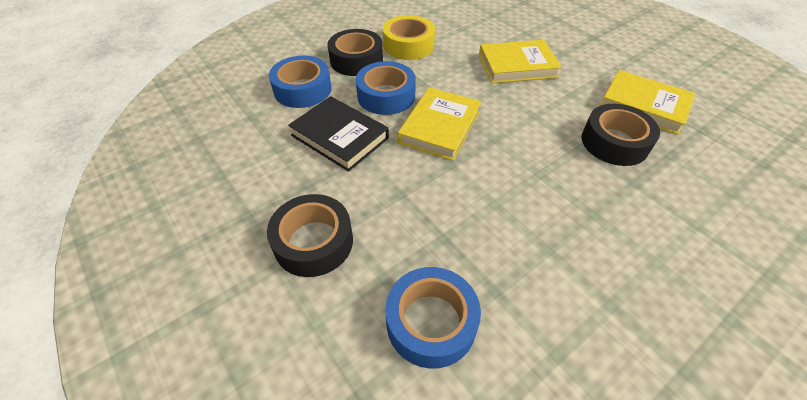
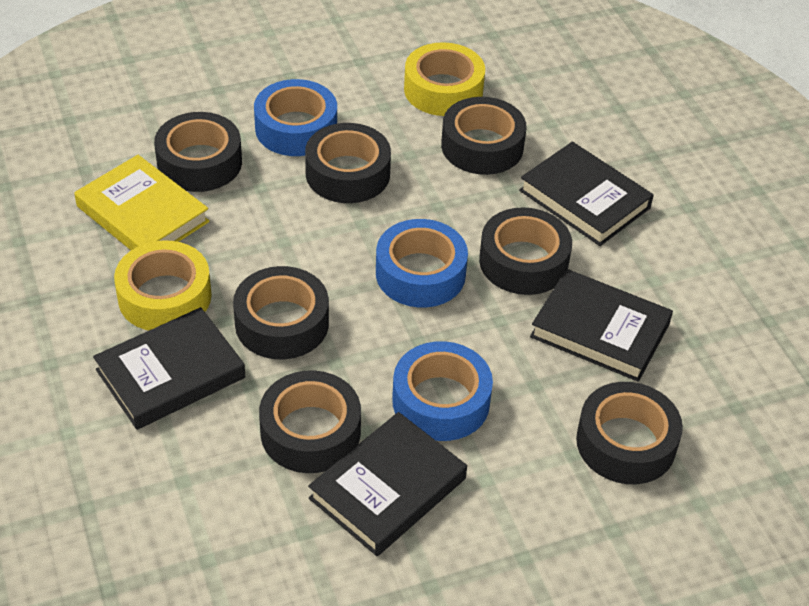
black book: [288,96,389,172] = 1 -> [93,307,246,430] [308,412,467,556] [519,142,654,246] [530,269,673,382] = 4
black tape: [267,194,353,277] [328,29,383,76] [582,104,660,166] = 3 -> [154,112,242,192] [233,266,329,359] [259,370,361,473] [305,123,391,203] [441,97,526,175] [479,207,572,295] [576,382,683,484] = 7
yellow book: [398,87,481,161] [479,40,562,83] [600,70,695,135] = 3 -> [74,155,210,250] = 1
yellow tape: [383,15,435,60] = 1 -> [114,240,212,331] [404,42,485,116] = 2

